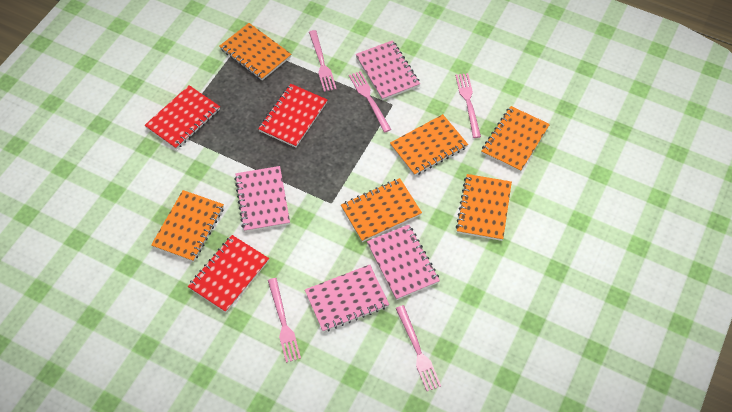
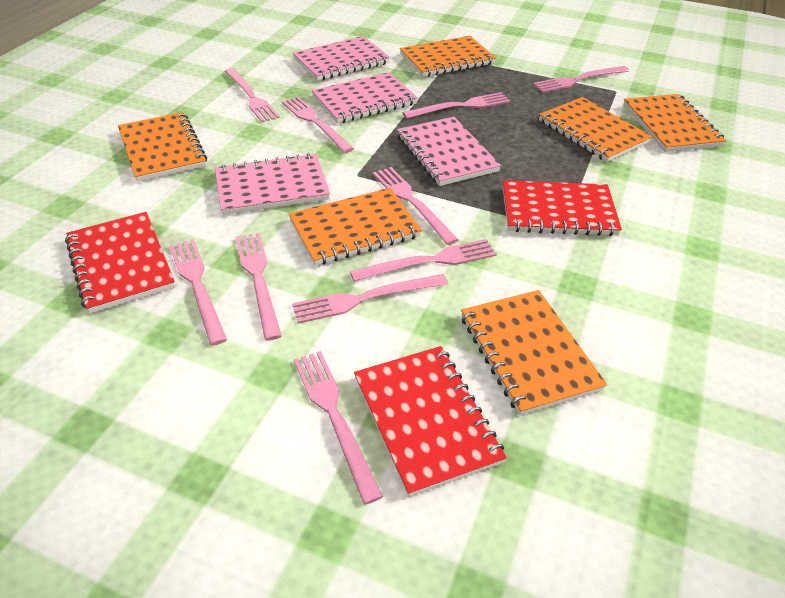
pink fork: [268,278,301,363] [309,30,337,92] [349,71,391,133] [396,305,441,391] [455,73,481,138] = 5 -> [169,239,227,346] [225,68,280,122] [236,233,282,341] [282,97,354,153] [292,274,448,324] [294,351,383,505] [350,239,496,282] [373,167,458,245] [402,92,510,119] [533,66,629,93] = 10

